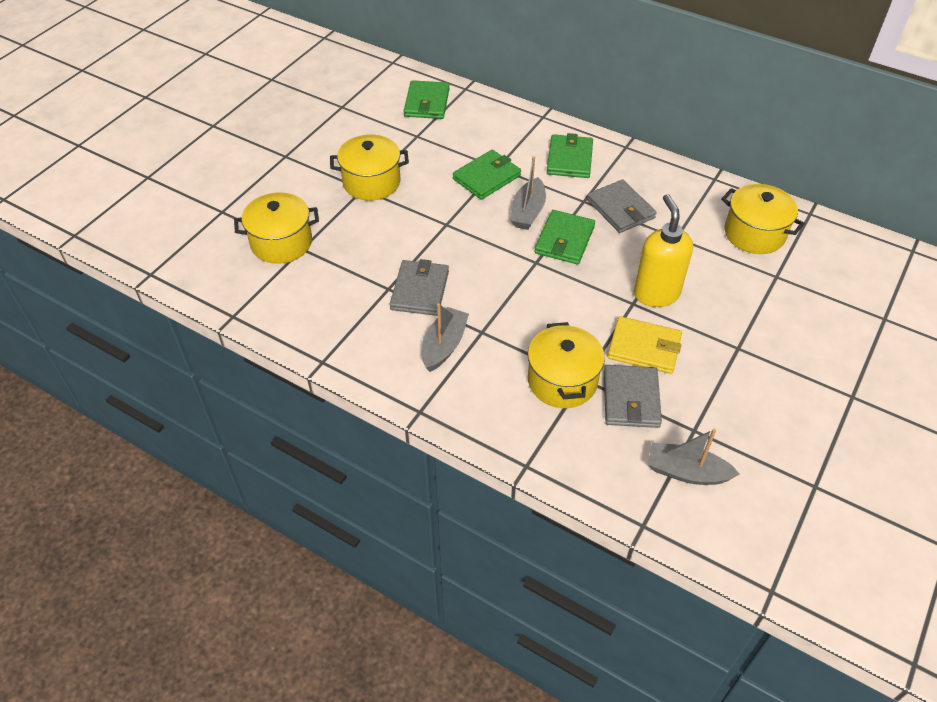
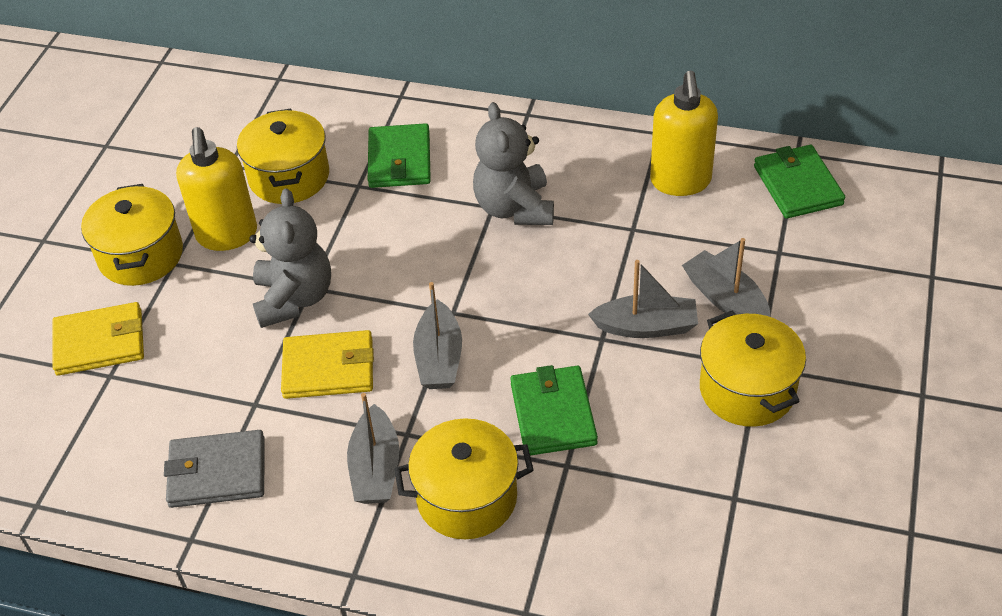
green wallet: [404,80,450,119] [453,150,521,200] [535,210,595,264] [547,133,593,178] = 4 -> [368,123,431,188] [510,365,598,456] [754,145,845,219] = 3
grey boat: [422,303,469,372] [510,156,546,230] [648,429,740,485] = 3 -> [347,393,399,504] [413,282,462,389] [588,260,698,338] [682,238,770,317] = 4
grey teddy bear: none = 0 -> [249,188,331,328] [473,102,554,225] = 2
grey wallet: [390,259,449,316] [587,179,656,233] [604,365,662,428] = 3 -> [164,430,265,508] = 1
yellow soap dispenser: [634,194,693,307] = 1 -> [176,127,257,251] [650,71,718,196] = 2
yellow wallet: [608,316,682,374] = 1 -> [52,302,144,376] [281,330,374,399] = 2

